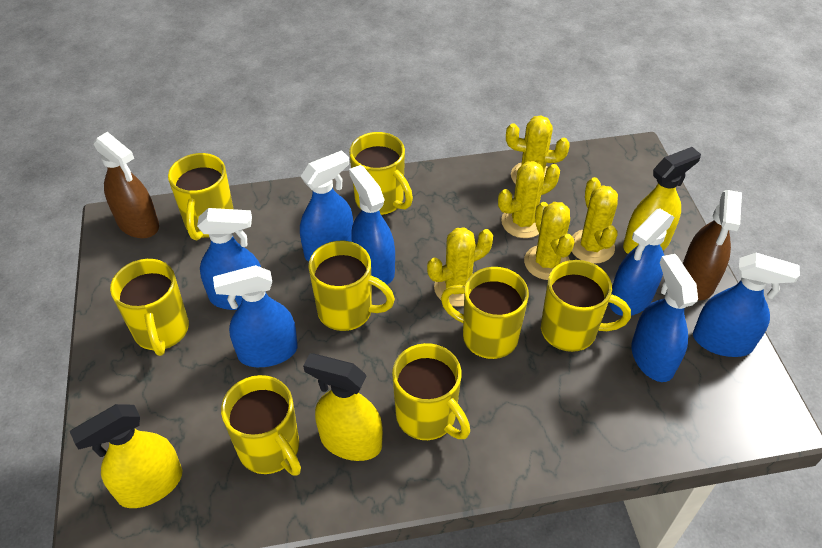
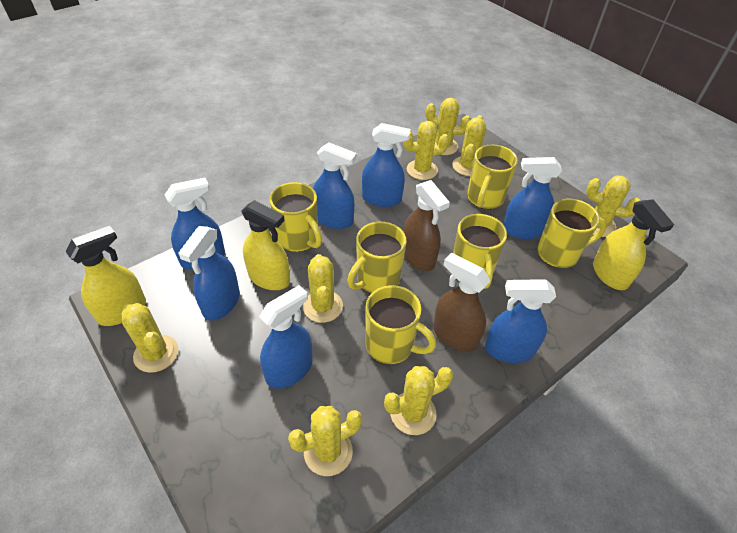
yellow cactus: [427,227,493,307] [498,161,560,238] [506,115,570,184] [524,202,574,280] [572,177,618,264] = 5 -> [121,303,178,373] [288,406,362,476] [303,254,343,323] [384,366,453,435] [403,121,449,180] [426,98,471,155] [452,115,486,176] [586,176,640,237] = 8
yellow mug: [110,259,189,356] [168,153,234,240] [221,375,301,476] [308,241,395,331] [349,132,413,215] [392,343,470,440] [441,267,529,359] [541,260,631,352] = 8 -> [270,182,322,252] [347,222,407,293] [365,285,436,364] [453,214,507,289] [467,144,518,209] [537,199,607,268] = 6

